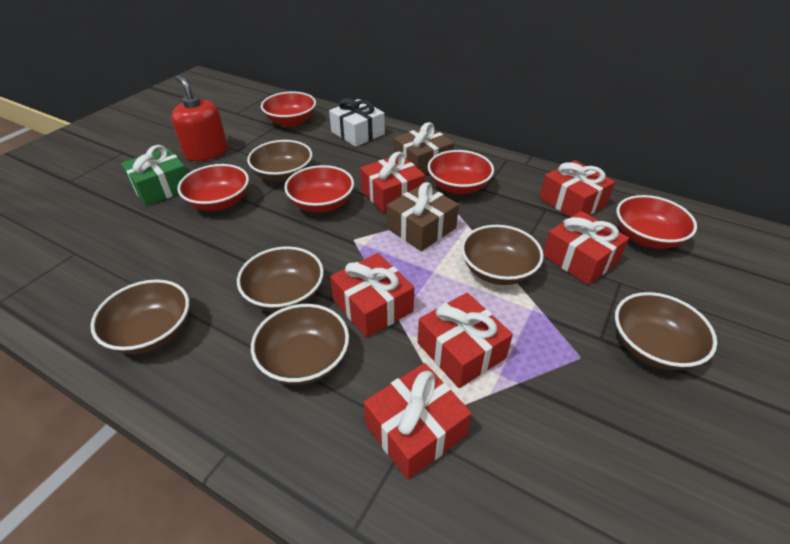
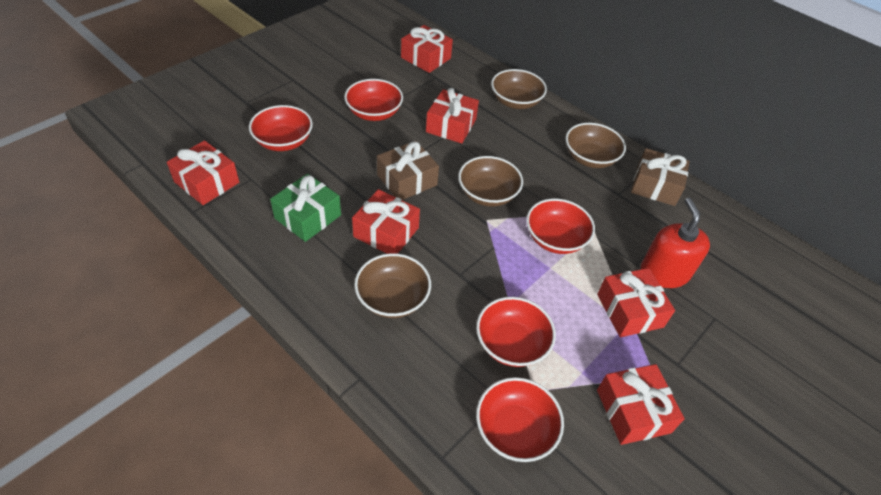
brown bowl: [90,279,189,354] [237,246,324,312] [247,140,313,183] [251,304,349,385] [461,225,544,285] [615,292,717,370] = 6 -> [354,253,431,318] [458,156,523,207] [491,69,547,109] [565,123,626,168] = 4
white gift: [329,98,385,147] = 1 -> none = 0

